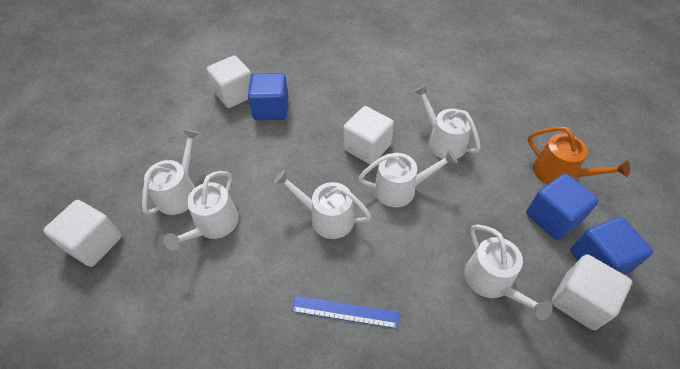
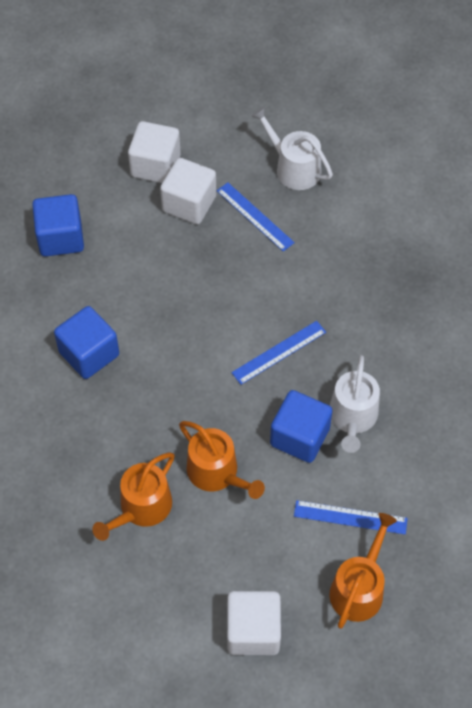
blue ruler: [292,296,399,329] = 1 -> [217,182,295,252] [231,321,326,385] [294,500,408,535] = 3
orange watering can: [528,127,630,184] = 1 -> [92,453,175,541] [179,421,265,499] [329,513,397,629] = 3
white cube: [44,200,122,267] [207,55,251,108] [343,106,394,164] [552,254,632,330] = 4 -> [128,121,181,183] [160,158,217,224] [227,591,281,655] = 3
white watering can: [142,129,199,215] [164,171,239,251] [274,170,371,239] [359,149,457,207] [414,85,480,159] [464,224,553,320] = 6 -> [251,107,333,190] [330,355,380,453] = 2

